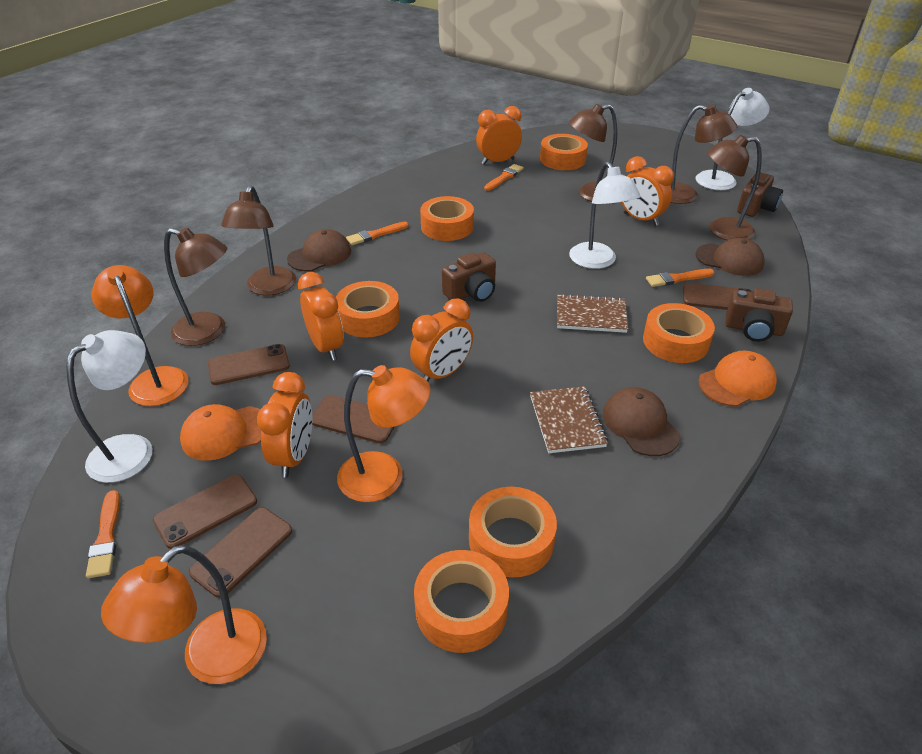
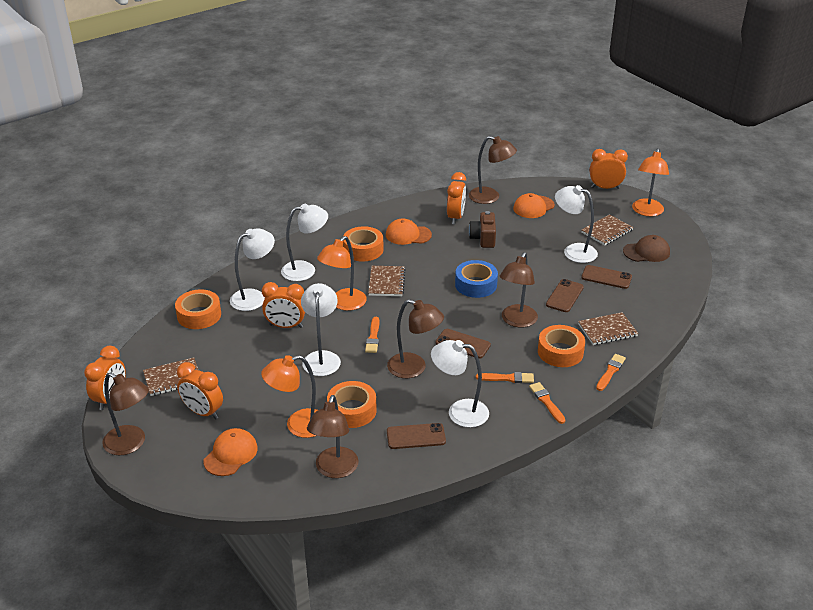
blue tape: none = 0 -> [455,260,498,298] = 1
brown camera: [442,252,496,302] [726,288,793,342] [737,172,783,217] = 3 -> [469,211,496,248] = 1
brown cap: [287,229,351,272] [603,387,680,456] [696,238,765,276] = 3 -> [623,235,670,262] = 1
brown notebook: [530,386,608,453] [557,294,628,333] = 2 -> [143,357,198,396] [368,266,406,296] [578,312,638,345] [581,214,633,245] = 4
brown phone: [153,474,257,549] [189,507,292,598] [208,344,290,385] [312,395,395,443] [683,283,753,310] = 5 -> [387,423,446,449] [436,329,491,359] [546,279,584,312] [581,265,632,289] = 4
orange cap: [180,404,261,461] [698,351,777,407] = 2 -> [203,428,258,476] [386,218,432,245] [513,193,555,218] = 3
orange tape: [336,281,400,337] [414,550,509,653] [420,196,474,241] [469,487,557,578] [540,134,588,170] [643,303,715,363] = 6 -> [175,289,221,329] [327,381,377,428] [343,226,383,262] [538,325,585,367] = 4
white lamp: [66,330,152,483] [569,162,641,269] [695,88,770,190] = 3 -> [230,228,275,311] [281,204,328,281] [301,283,341,376] [431,340,489,428] [555,185,598,263] = 5

